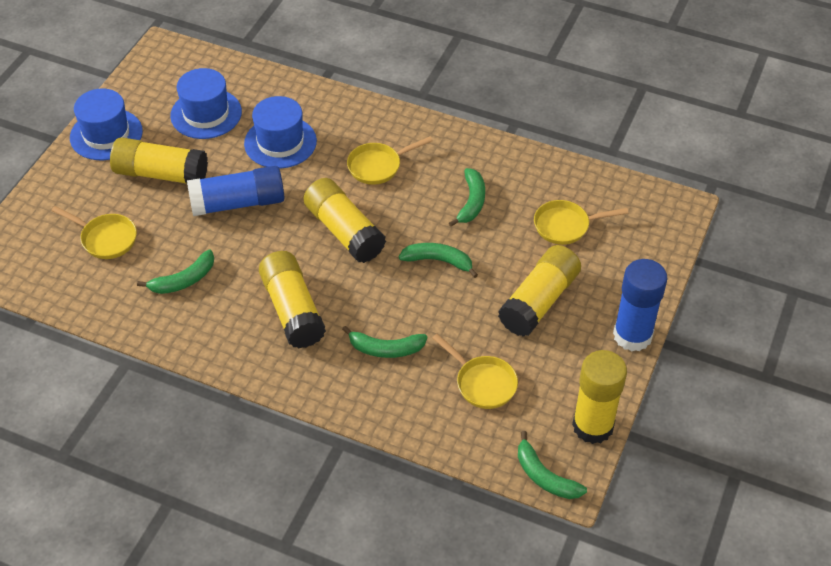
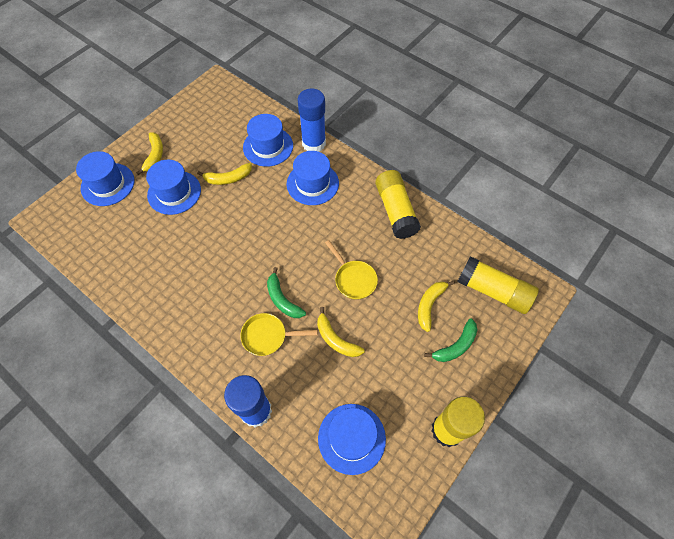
blue hat: [70,88,143,160] [170,68,242,139] [244,96,317,168] = 3 -> [76,151,134,206] [146,160,201,215] [243,114,293,166] [287,151,339,205] [318,404,386,475] = 5
green banana: [137,250,214,294] [342,326,427,358] [399,243,478,278] [449,168,485,226] [518,431,587,499] = 5 -> [267,267,306,318] [424,318,477,362] = 2
yellow banana: none = 0 -> [136,132,163,175] [197,163,252,185] [317,307,365,357] [418,281,455,332] = 4
yellow glue stick: [110,137,208,184] [259,251,326,348] [303,178,386,263] [498,245,581,337] [572,350,627,444] = 5 -> [375,170,421,239] [431,396,485,447] [457,256,539,314] = 3
yellow pan: [51,206,137,259] [347,137,433,185] [432,334,518,409] [534,200,629,245] = 4 -> [240,313,318,356] [325,240,378,300] = 2

